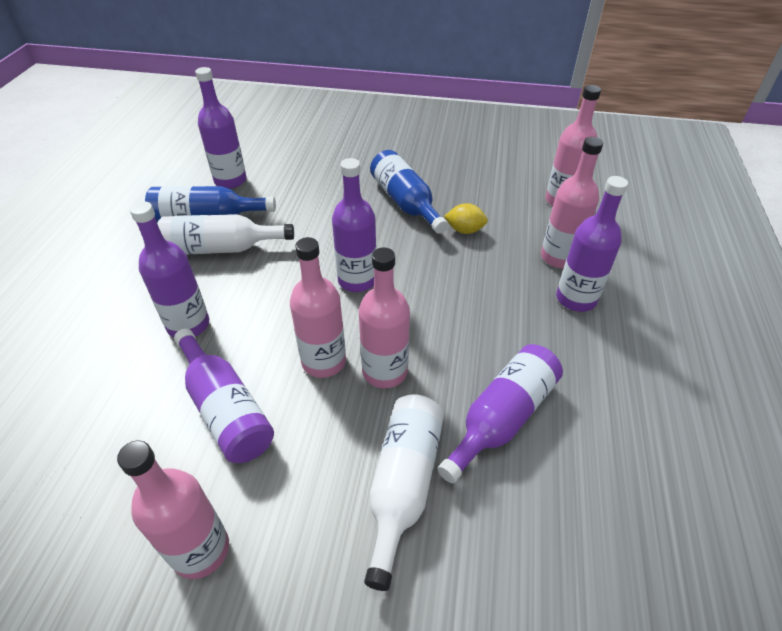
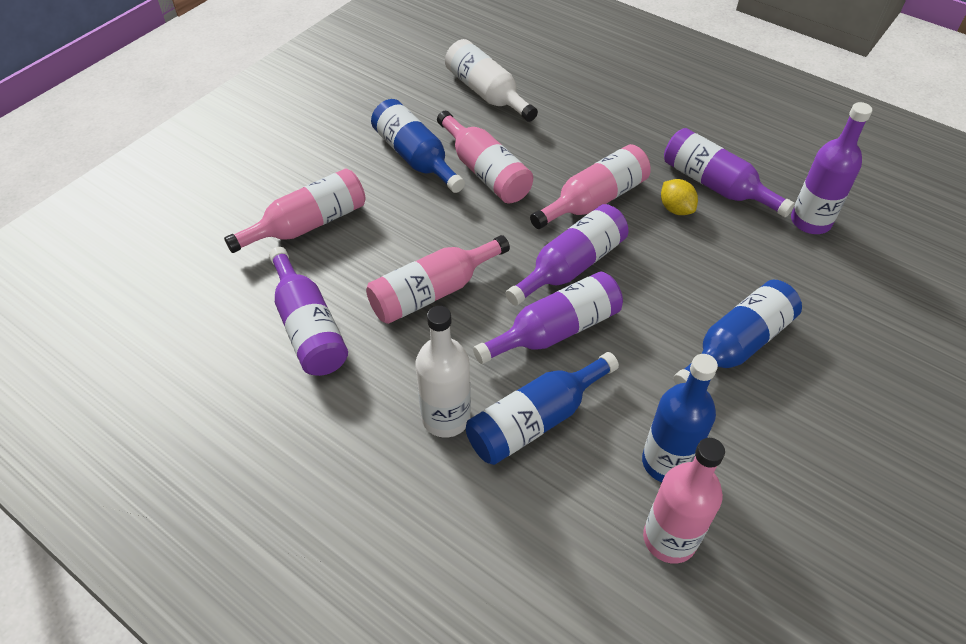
blue bottle: [145,186,276,223] [370,150,448,234] = 2 -> [371,99,465,193] [466,352,619,465] [642,354,718,482] [673,280,802,385] = 4
purple bottle: [130,201,209,338] [174,328,274,463] [195,67,247,189] [332,158,377,292] [437,344,563,483] [556,176,628,312] = 6 -> [269,247,348,376] [473,271,623,364] [506,204,628,306] [664,128,795,217] [791,102,872,234] = 5

